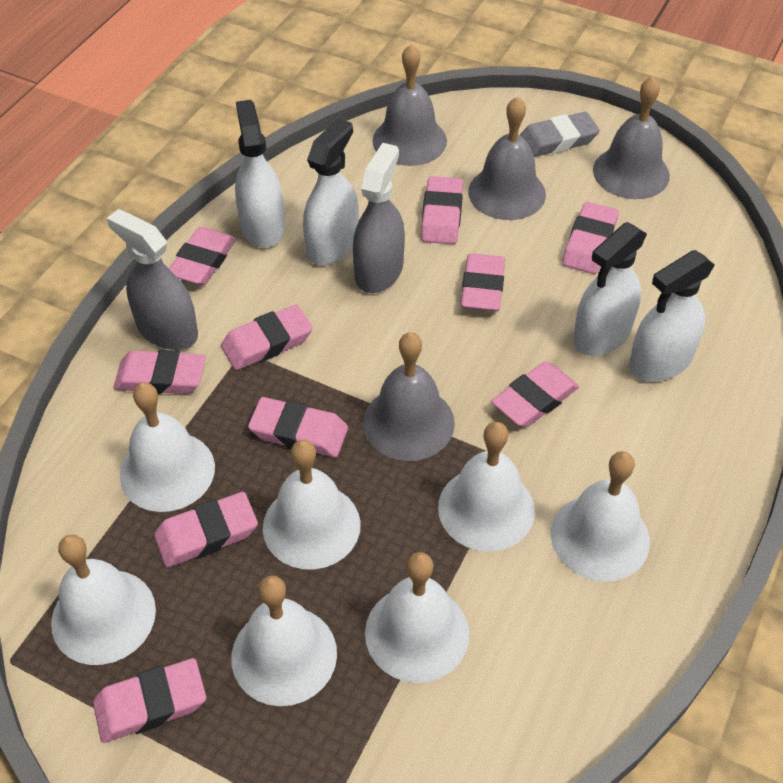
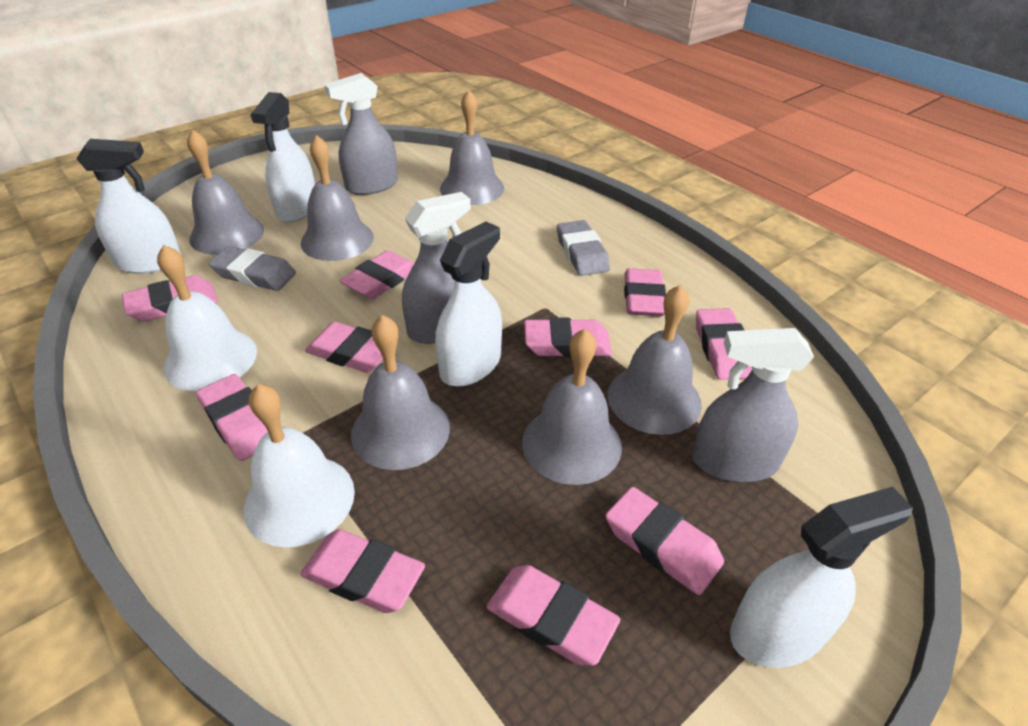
grey bell: [363,332,455,461] [373,44,447,166] [468,96,546,220] [593,76,670,199] = 4 -> [187,129,264,255] [301,135,374,261] [351,315,450,470] [440,90,504,205] [522,329,622,485] [608,285,702,435] = 6
grey eraser: [520,112,600,157] = 1 -> [209,246,296,291] [557,220,610,276] = 2
grey spray bottle: [106,209,198,350] [353,143,405,293] = 2 -> [325,73,398,195] [402,192,471,344] [693,328,814,482] = 3
white bell: [51,534,156,665] [120,382,215,512] [231,575,337,706] [263,440,361,569] [365,552,469,683] [438,422,535,552] [551,451,650,582] = 7 -> [157,245,257,391] [244,384,355,547] = 2

